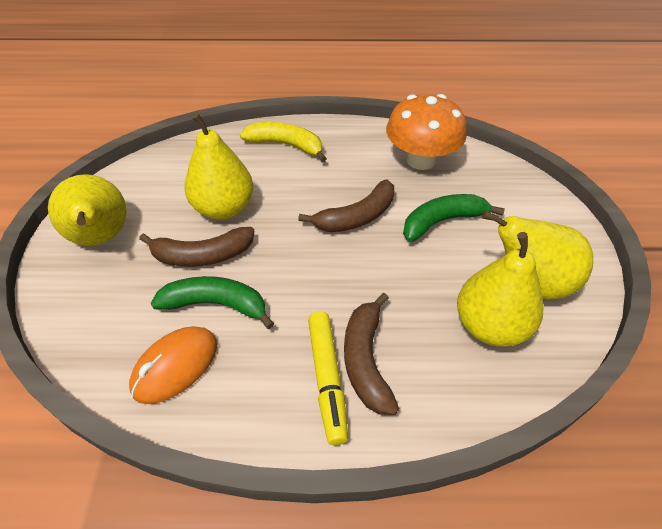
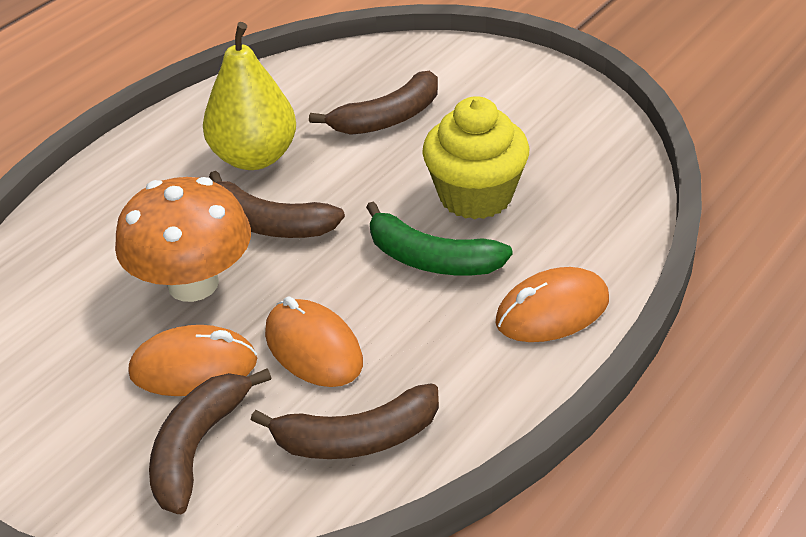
brown banana: [139,227,254,267] [298,179,394,232] [344,293,399,415] = 3 -> [149,368,271,514] [209,171,345,238] [251,384,439,459] [309,71,438,135] = 4
green banana: [151,276,274,329] [403,194,505,242] = 2 -> [366,201,513,275] = 1
orange mouse: [129,326,217,404] = 1 -> [129,325,257,396] [265,296,363,387] [495,267,609,342] = 3
yellow banana: [240,122,327,162] = 1 -> none = 0
yellow cupcake: none = 0 -> [422,96,529,220] = 1
yellow marker: [308,312,348,445] = 1 -> none = 0
yellow pear: [48,174,127,246] [184,113,253,220] [457,232,544,347] [482,211,593,300] = 4 -> [203,22,296,170] = 1

